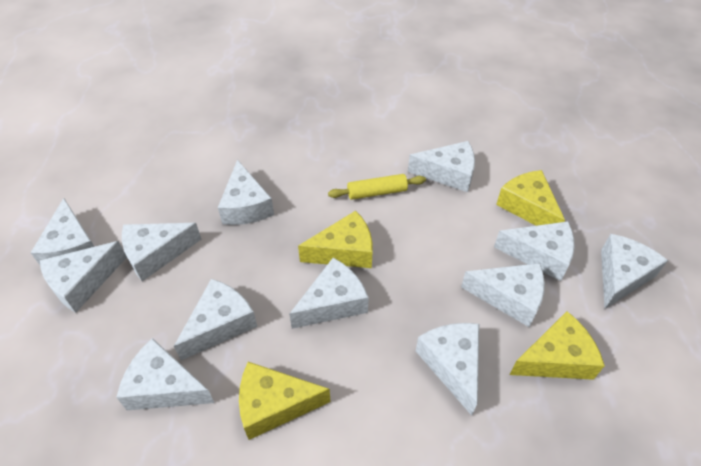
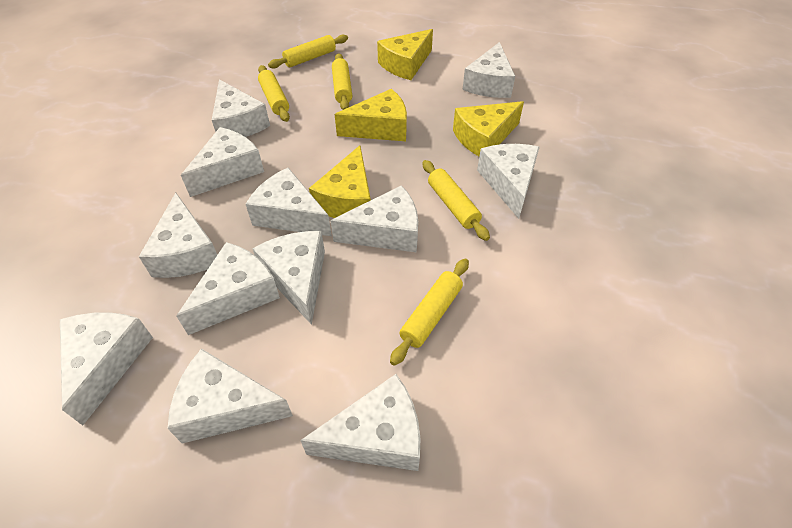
yellow rolling pin: [328,174,426,200] = 1 -> [258,65,290,122] [268,34,348,68] [332,53,352,110] [390,258,469,366] [423,160,490,241] = 5

